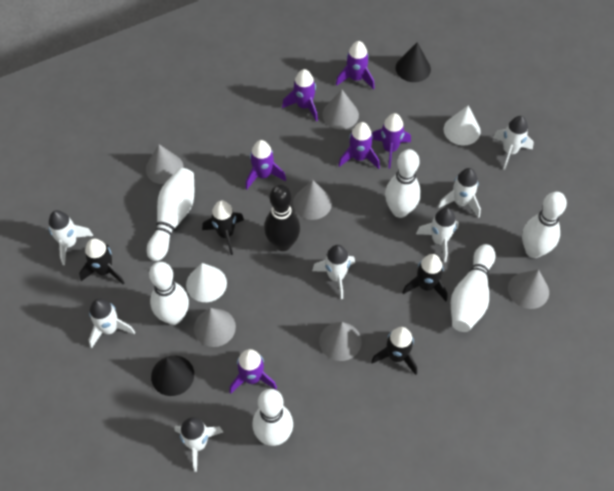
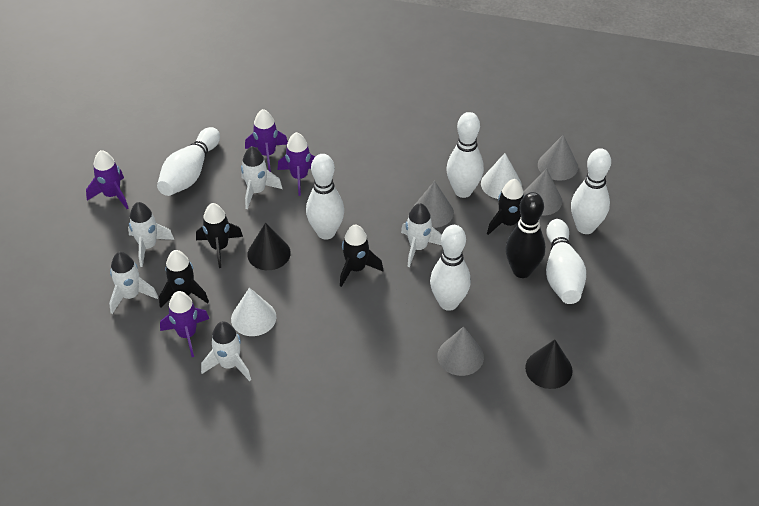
grey cone: [146,144,184,184] [194,308,236,347] [293,180,332,220] [319,322,362,361] [322,90,359,130] [508,269,549,309] = 6 -> [413,181,454,228] [437,326,484,376] [524,169,562,215] [538,135,578,181] = 4
purple rocket: [229,349,277,394] [245,140,286,190] [282,69,318,122] [336,41,375,90] [338,122,380,169] [372,113,411,168] = 6 -> [86,150,128,209] [160,291,209,357] [245,109,288,172] [278,132,315,196] = 4
white rocket: [49,210,93,265] [89,299,135,348] [174,417,223,472] [312,245,355,299] [416,207,459,262] [438,168,481,218] [493,116,534,170] = 7 -> [109,252,158,314] [128,202,174,267] [201,321,251,381] [241,146,282,209] [401,203,442,267] = 5

